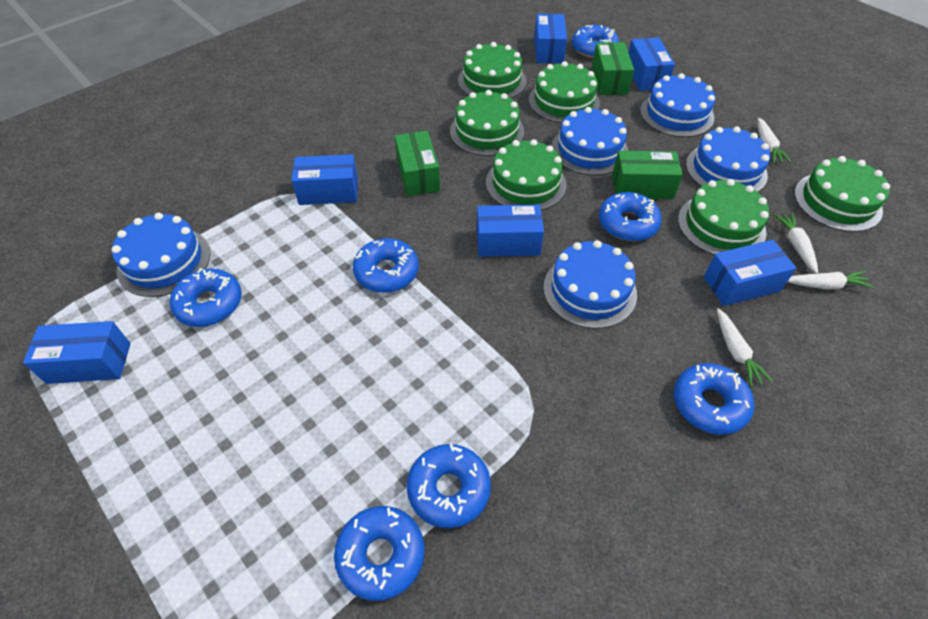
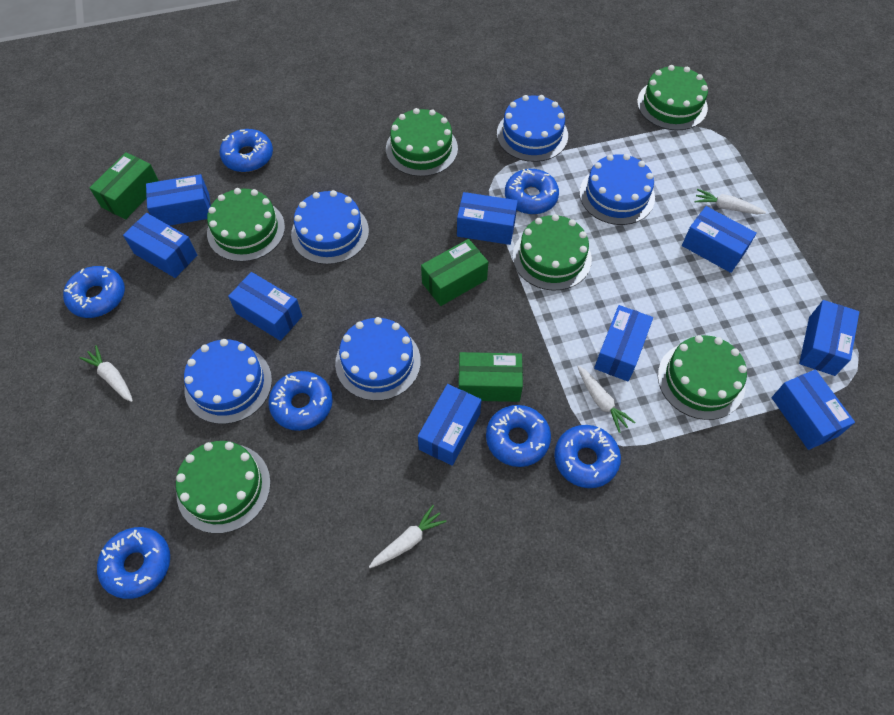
blue box: [23,321,131,384] [291,154,358,205] [477,205,544,257] [534,14,567,63] [628,37,675,91] [704,240,796,306] = 6 -> [123,213,197,278] [146,174,211,226] [228,272,302,341] [418,384,481,466] [457,192,518,245] [594,305,653,381] [682,206,757,273] [772,369,855,450] [799,300,859,376] = 9

